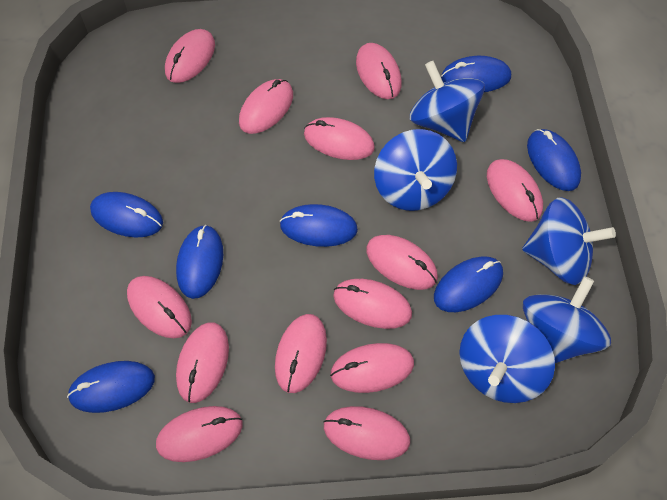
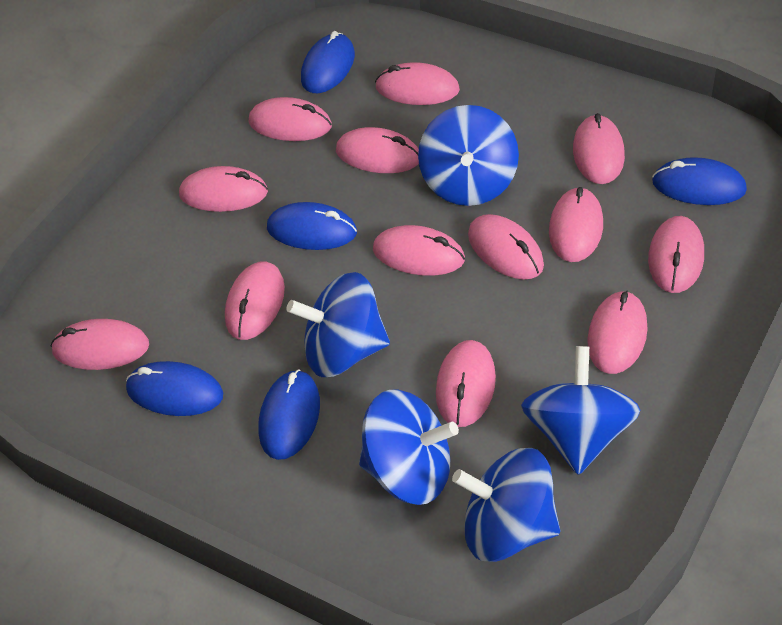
blue mouse: [67,361,155,413] [90,192,163,237] [176,225,223,299] [279,204,358,247] [434,256,503,312] [441,56,511,92] [527,129,581,191] = 7 -> [126,361,223,416] [258,369,320,460] [267,202,357,250] [301,31,355,93] [652,157,747,205] = 5

